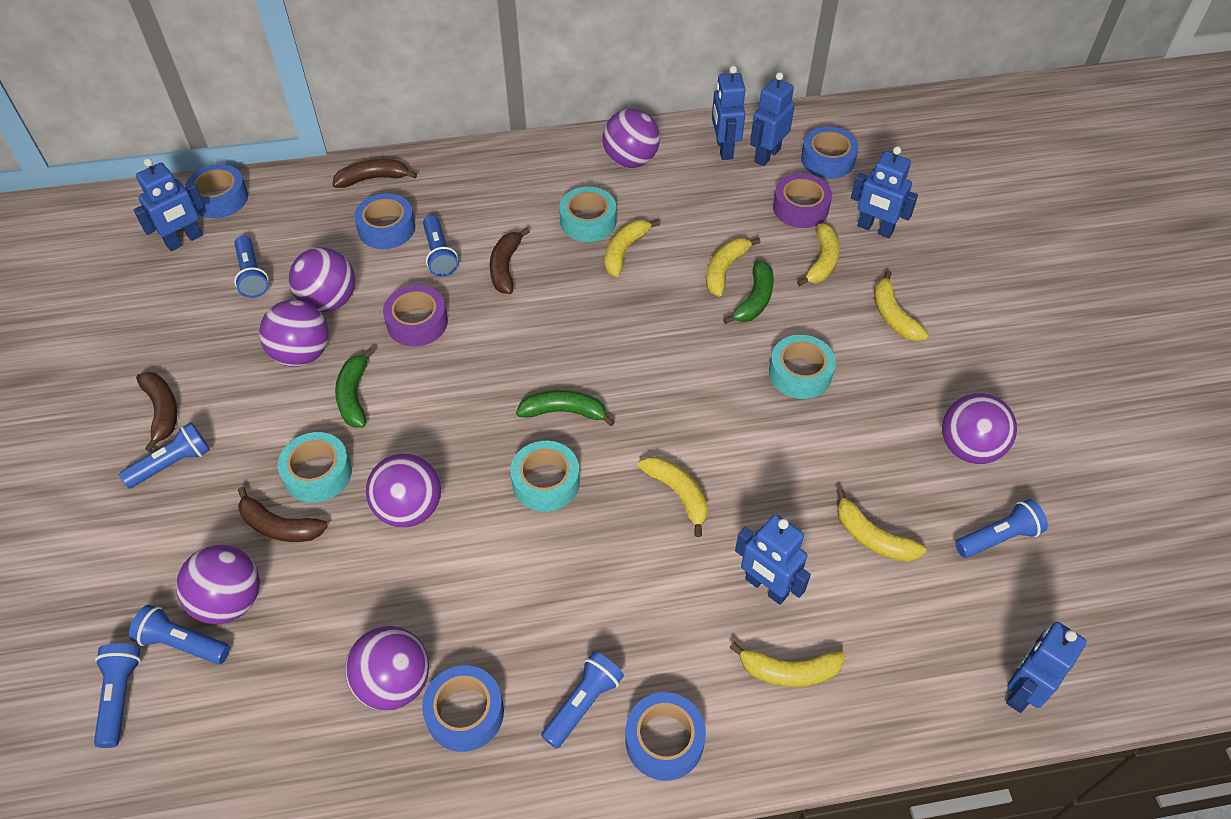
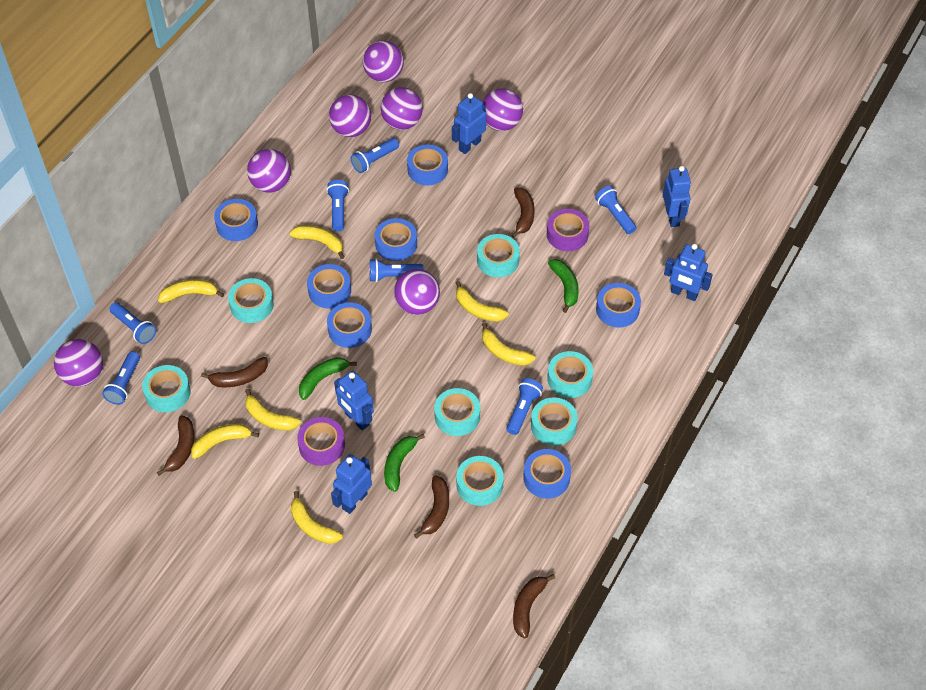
blue robot: [134,158,205,251] [712,66,746,160] [735,514,811,605] [750,72,795,166] [851,146,918,238] [1006,622,1087,713] = 6 -> [331,454,372,514] [334,371,374,430] [452,93,486,154] [663,166,691,227] [664,244,713,301] = 5
blue tape: [185,164,248,218] [354,193,415,249] [422,665,504,752] [625,692,706,781] [801,127,859,178] = 5 -> [214,199,258,241] [307,264,351,308] [327,302,372,348] [375,218,417,261] [407,145,448,185] [523,449,571,499] [596,283,641,328] = 7
brown banana: [136,372,177,452] [238,487,328,542] [333,159,417,188] [490,227,530,294] = 4 -> [157,415,195,476] [201,357,268,387] [414,475,449,539] [511,188,535,238] [513,574,555,638] = 5
turquoise tape: [278,432,352,503] [510,441,580,512] [559,187,616,242] [769,335,836,399] = 4 -> [142,365,191,412] [228,278,274,323] [434,388,480,436] [456,456,504,506] [477,234,520,277] [531,397,578,446] [547,351,593,398] = 7

